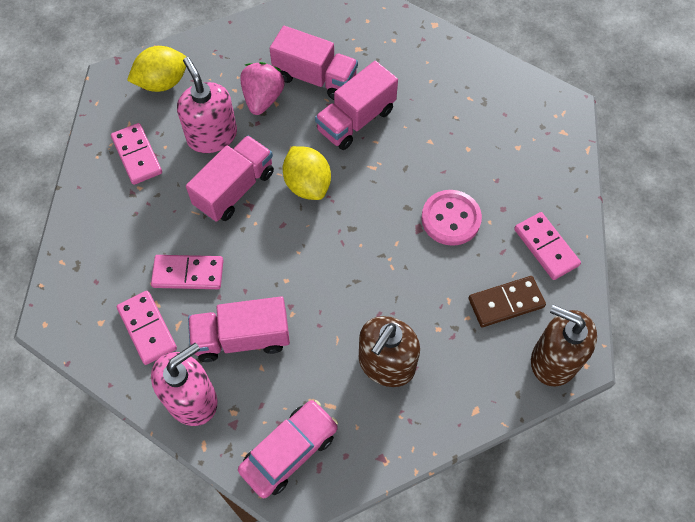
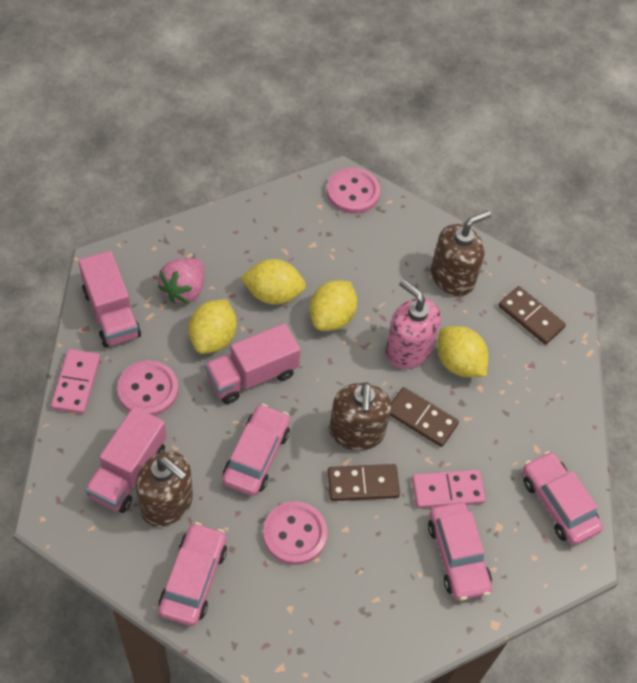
brown domino: [469,276,546,327] = 1 -> [328,464,400,501] [390,387,459,447] [499,286,566,345] = 3
brown soap dispenser: [359,316,420,387] [531,305,597,386] = 2 -> [136,451,193,527] [329,382,391,451] [431,211,491,296] = 3
pink button: [421,190,482,246] = 1 -> [117,360,178,416] [263,501,328,565] [327,168,380,214] = 3
pink car: [238,400,338,498] = 1 -> [158,522,227,626] [222,404,290,496] [428,502,492,601] [523,451,603,545] = 4
pink domino: [111,123,162,185] [117,291,177,365] [151,255,224,289] [514,212,581,280] = 4 -> [51,349,100,414] [412,470,486,508] = 2
pink soap dispenser: [151,343,217,426] [177,57,237,153] = 2 -> [385,279,441,369] = 1
pink truck: [186,135,274,222] [188,297,290,362] [270,26,358,100] [315,61,398,150] = 4 -> [78,251,141,347] [85,407,167,513] [205,323,301,404] = 3
yellow lemon: [127,46,186,92] [283,146,331,200] = 2 -> [189,299,237,354] [240,259,306,305] [309,280,357,331] [437,326,488,377] = 4

